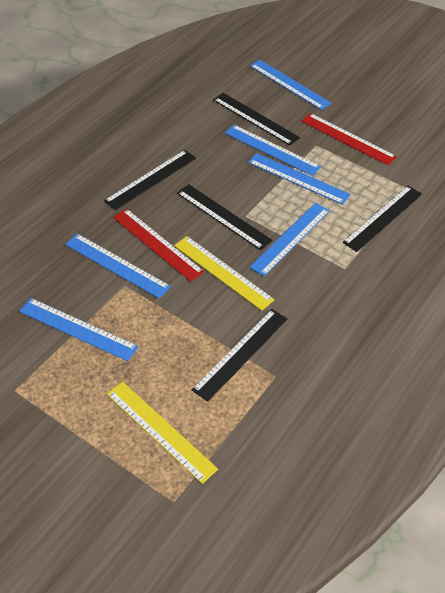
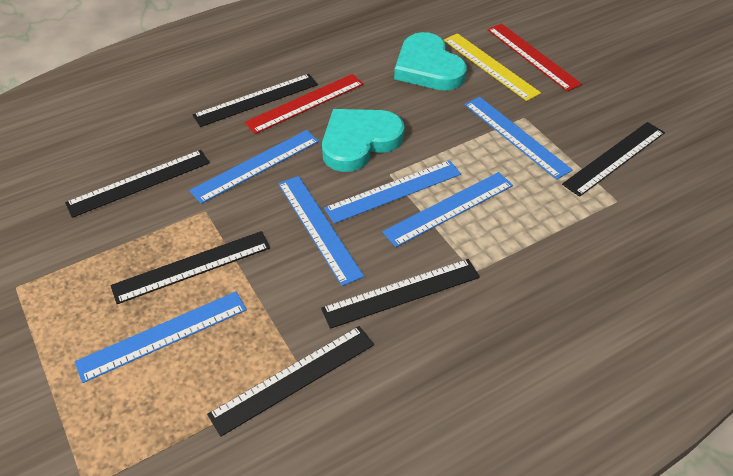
black ruler: [104,150,196,210] [177,184,273,250] [192,309,287,402] [213,93,300,145] [342,186,422,252] = 5 -> [65,150,210,218] [110,231,270,304] [192,74,318,127] [207,326,374,437] [321,259,480,329] [562,122,665,197] = 6
turquoise heart: none = 0 -> [322,109,405,172] [394,32,467,91] = 2
yellow ruler: [107,382,218,484] [174,236,275,311] = 2 -> [443,33,541,101] = 1

